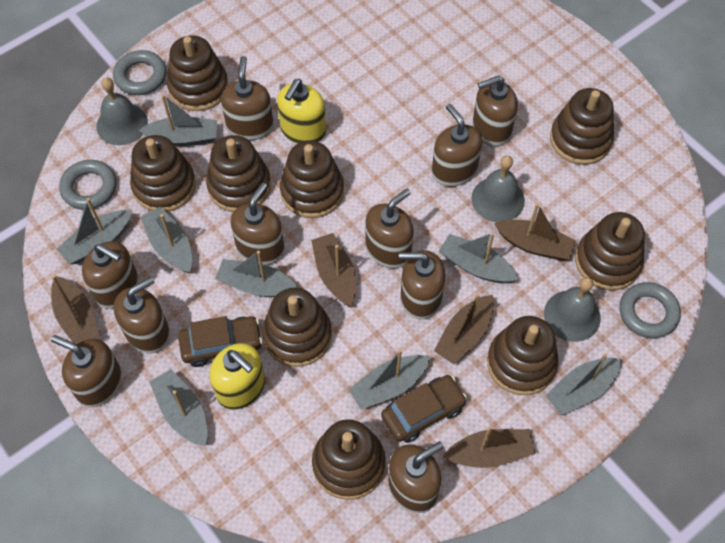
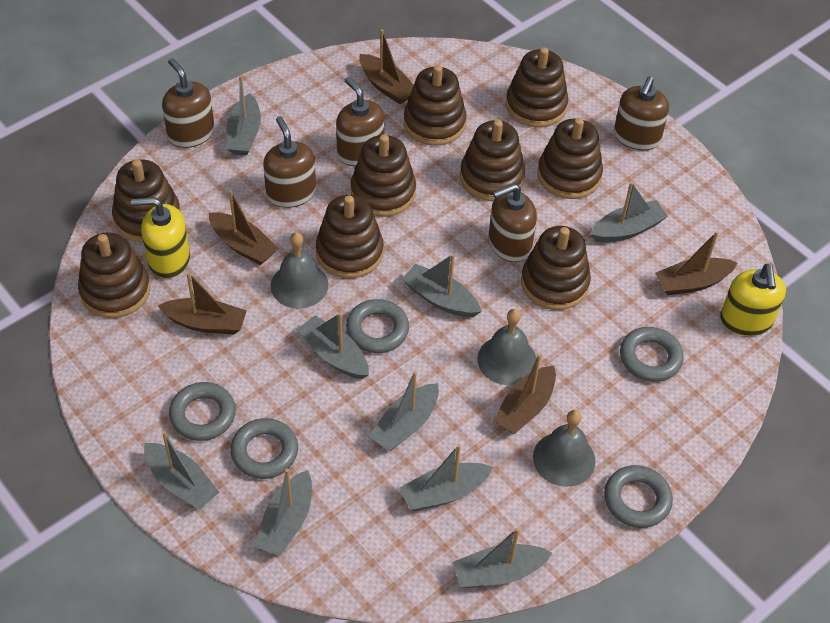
brown car: [178,316,263,367] [381,375,467,443] = 2 -> none = 0
brown soap dispenser: [51,335,122,407] [82,241,139,309] [114,277,170,353] [221,56,274,140] [231,183,284,265] [365,189,414,268] [388,441,444,513] [399,250,445,320] [432,104,482,187] [472,76,518,146] = 10 -> [162,58,215,148] [263,116,316,208] [336,77,384,166] [489,184,537,262] [614,77,669,150] = 5
grey boat: [57,198,132,264] [139,94,217,146] [140,207,192,273] [150,369,208,446] [215,251,298,297] [348,349,430,409] [439,232,519,283] [545,353,622,415] = 8 -> [144,431,219,510] [227,75,261,155] [254,469,312,556] [297,313,369,379] [369,371,439,451] [400,444,493,511] [402,254,482,317] [453,528,552,588] [591,182,668,243] = 9
grey ring: [59,160,117,210] [113,50,167,95] [619,282,681,338] = 3 -> [169,382,236,441] [230,418,298,479] [346,299,409,353] [604,465,673,528] [620,327,684,382] = 5

